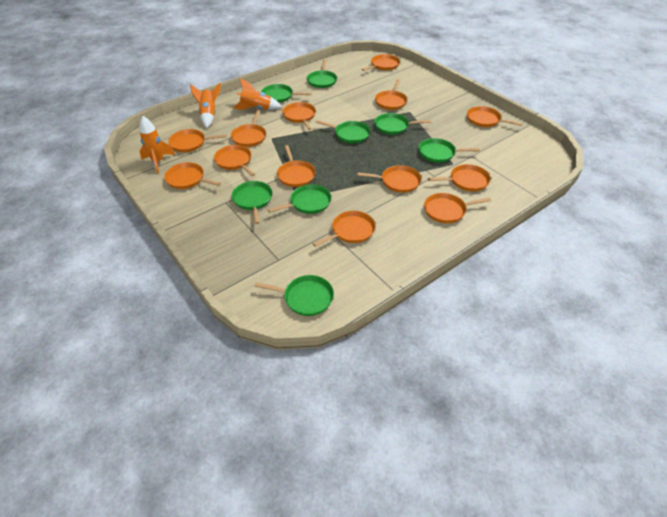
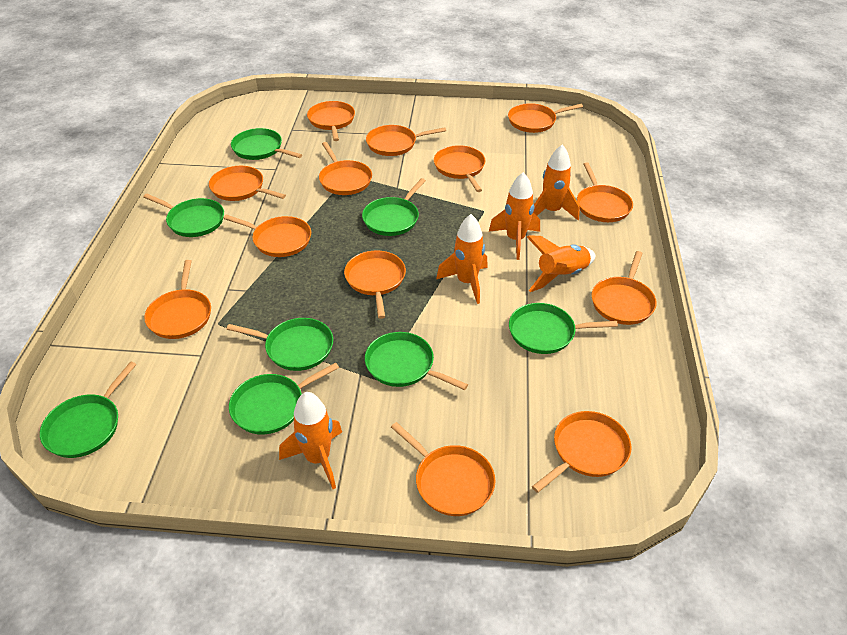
orange rocket: [140,116,175,174] [190,83,221,128] [233,78,282,110] = 3 -> [279,392,342,489] [436,214,488,304] [489,172,540,260] [527,235,595,292] [533,144,580,220] = 5

